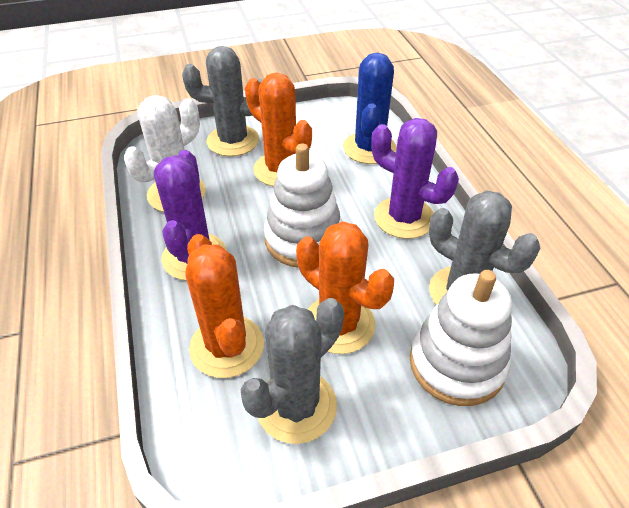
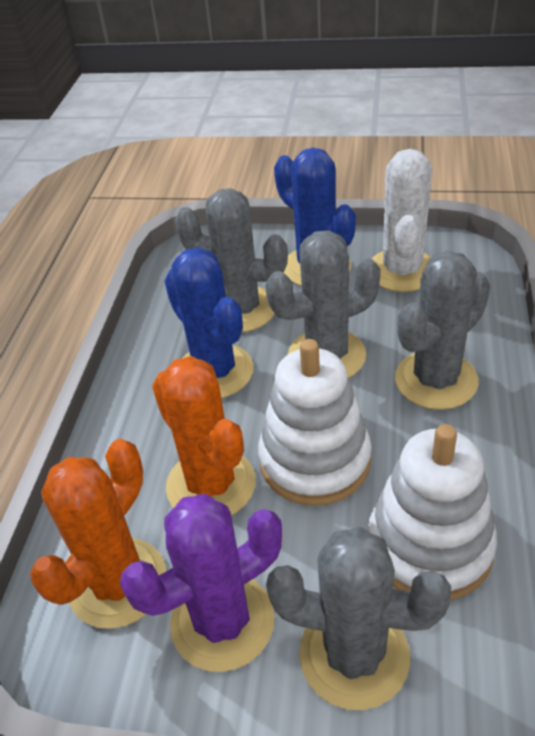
blue cactus: [343,53,396,164] = 1 -> [164,247,253,398] [274,148,356,286] = 2
grey cactus: [182,46,262,156] [240,298,344,444] [429,190,540,305] = 3 -> [175,188,288,332] [265,231,381,378] [266,527,451,710] [395,251,491,410] = 4
orange cactus: [186,234,264,378] [245,72,312,187] [296,221,394,354] = 3 -> [30,439,166,629] [152,356,256,515] = 2
purple cactus: [154,150,227,281] [371,118,459,239] = 2 -> [120,494,282,672] = 1

